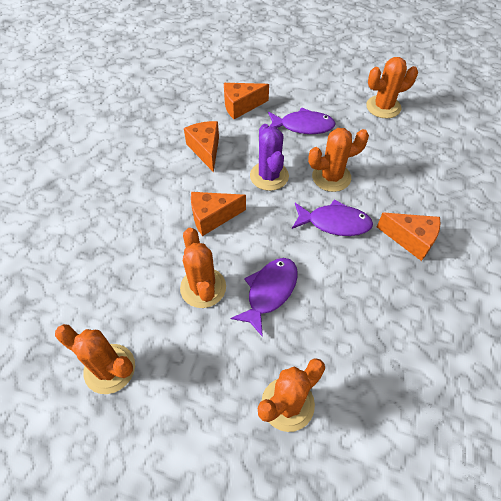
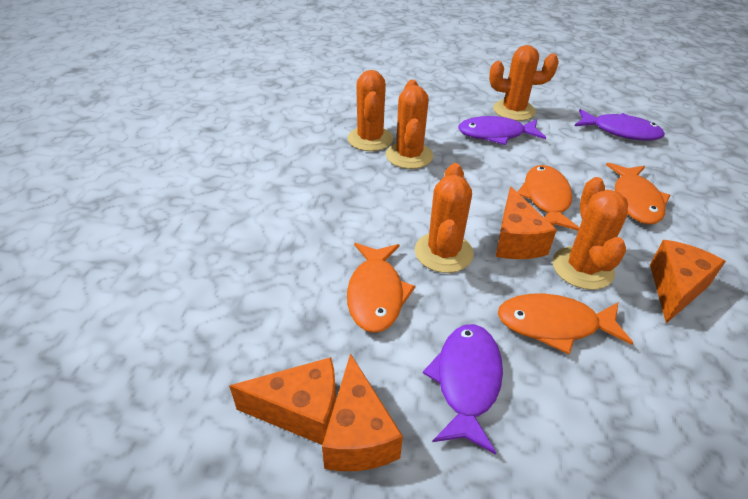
orange fish: none = 0 -> [347,243,415,333] [498,294,633,354] [517,165,580,231] [606,163,671,225] = 4
purple cactus: [250,124,289,191] = 1 -> none = 0

